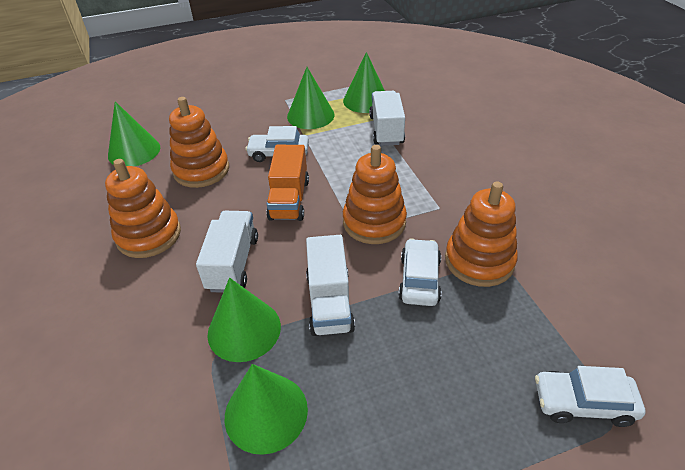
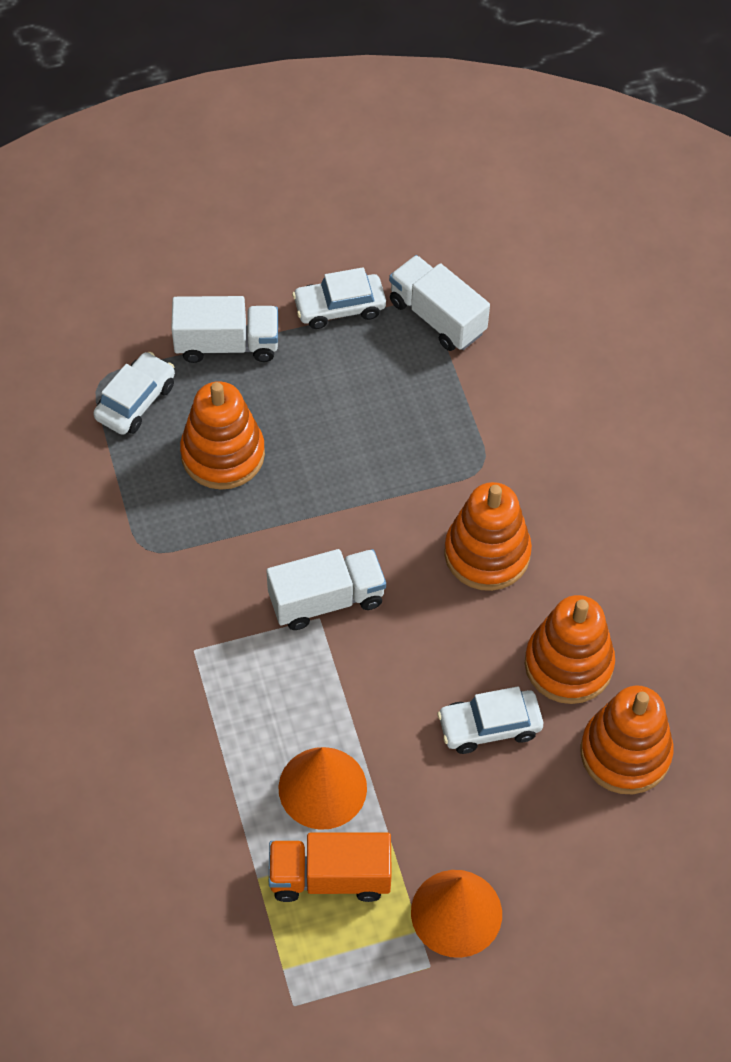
green cone: [108,102,160,166] [207,278,281,362] [225,364,308,455] [287,67,335,129] [343,52,385,113] = 5 -> none = 0
orange cone: none = 0 -> [278,747,367,830] [411,870,502,958] = 2

